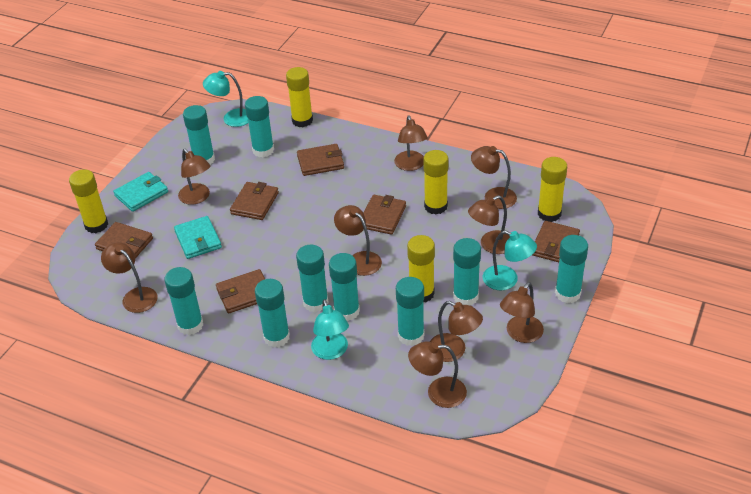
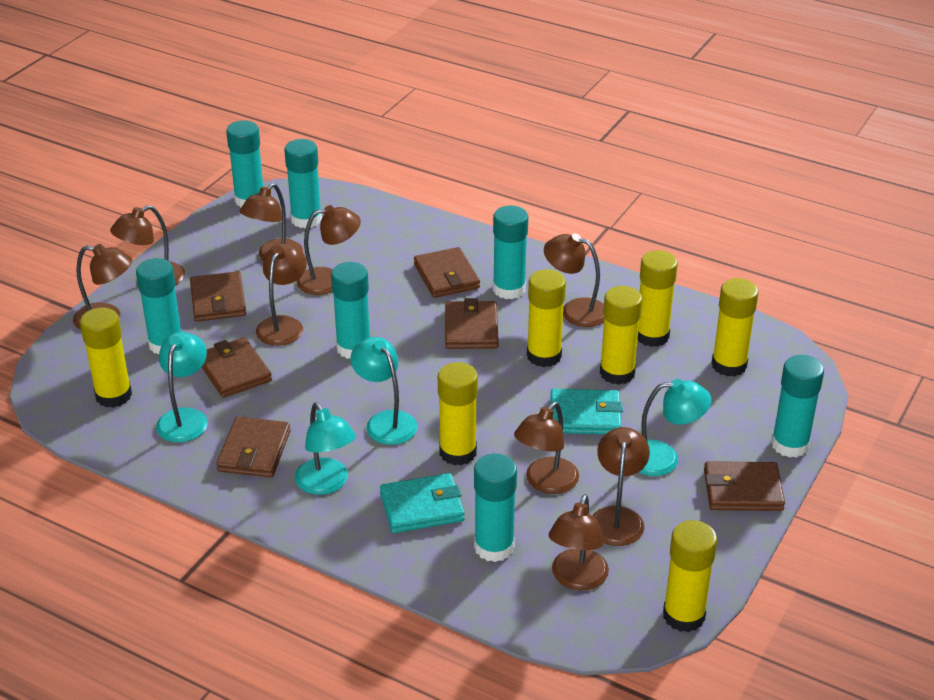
turquoise glue stick: [164,267,203,335] [183,105,215,165] [245,96,274,157] [255,279,290,347] [296,245,329,312] [329,253,360,321] [396,277,424,346] [453,238,481,305] [555,235,588,303] = 9 -> [136,258,182,355] [226,120,263,207] [284,139,322,228] [331,262,370,359] [474,454,517,562] [493,206,528,299] [771,355,824,458] = 7
turquoise lamp: [203,71,248,127] [311,299,349,360] [483,231,537,290] = 3 -> [156,332,208,442] [295,403,356,495] [350,337,418,445] [638,379,711,476] = 4
yellow glue stick: [69,169,108,233] [286,67,313,127] [407,235,435,302] [423,150,449,215] [538,157,567,222] = 5 -> [80,308,132,408] [438,362,478,466] [527,269,566,367] [600,286,642,385] [637,250,678,347] [663,520,717,632] [712,278,759,377] = 7

